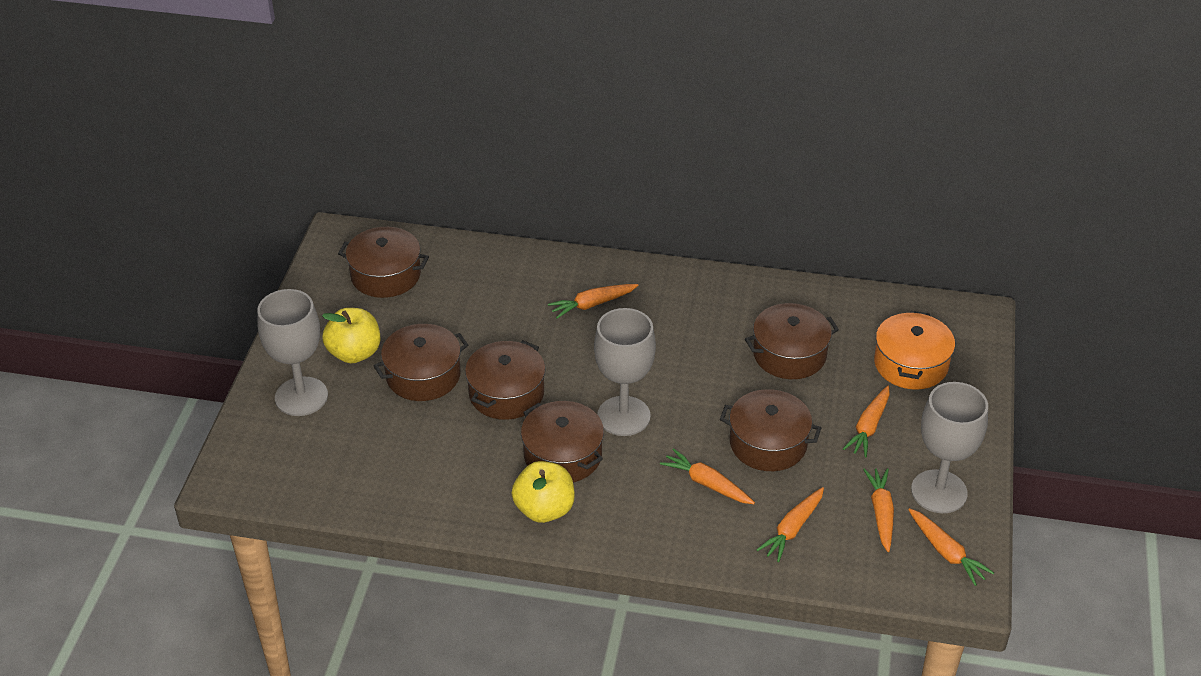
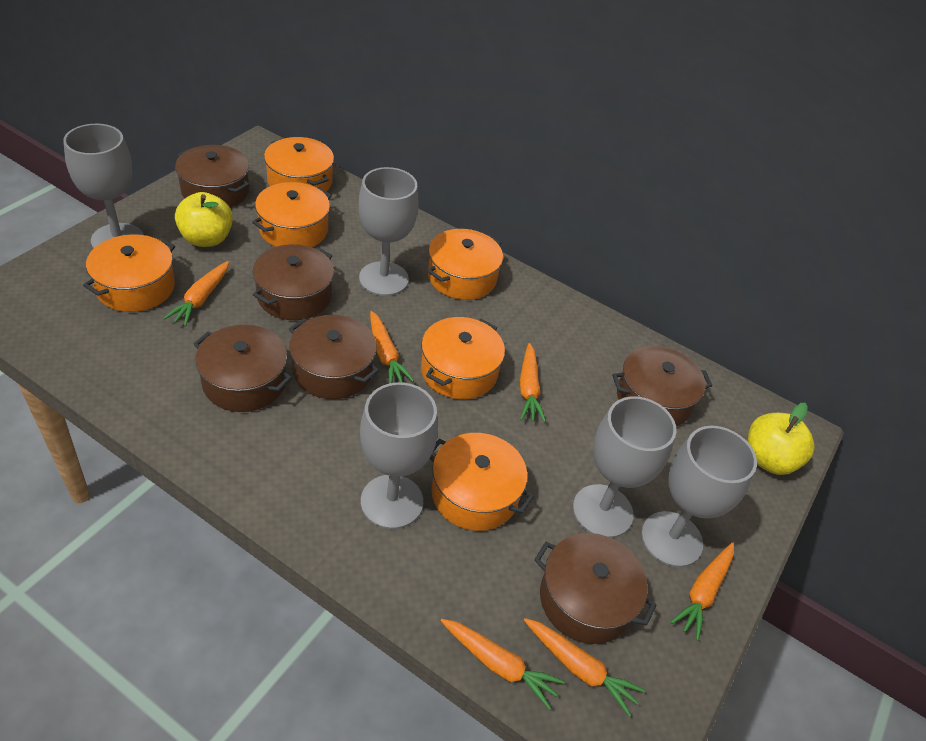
grey goblet: [257,289,328,416] [594,308,656,436] [911,382,988,513] = 3 -> [63,124,144,249] [359,167,419,296] [360,382,438,529] [573,396,676,538] [641,426,757,567] = 5
orange pot: [874,311,955,390] = 1 -> [83,234,175,312] [252,182,332,247] [264,137,334,192] [421,317,505,399] [428,229,503,300] [430,433,534,531] = 6

